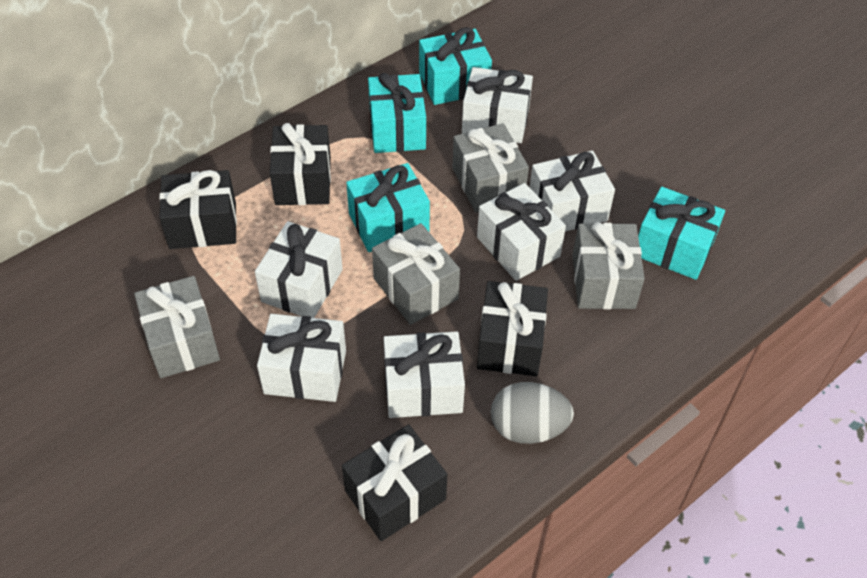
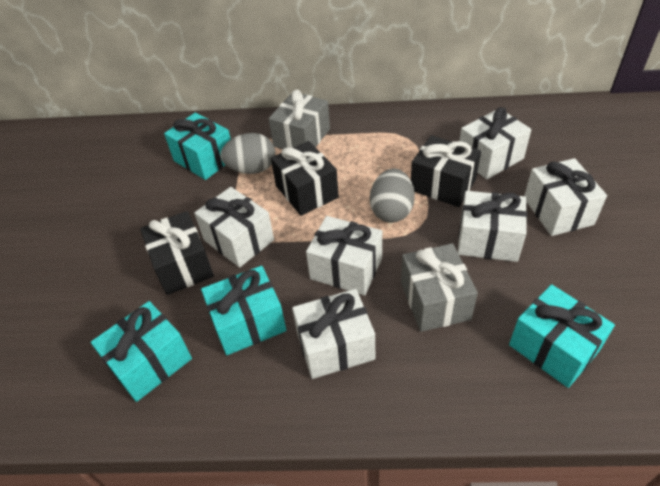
black gift: [159,170,237,249] [270,123,331,205] [342,424,447,541] [477,281,548,376] = 4 -> [140,211,214,295] [271,141,339,216] [411,135,481,207] = 3
grey egg: [491,382,574,444] = 1 -> [220,133,275,174] [370,168,415,223] = 2
grey gift: [134,276,220,378] [372,223,460,325] [452,123,529,212] [573,222,645,309] = 4 -> [268,89,330,149] [401,243,478,332] = 2

